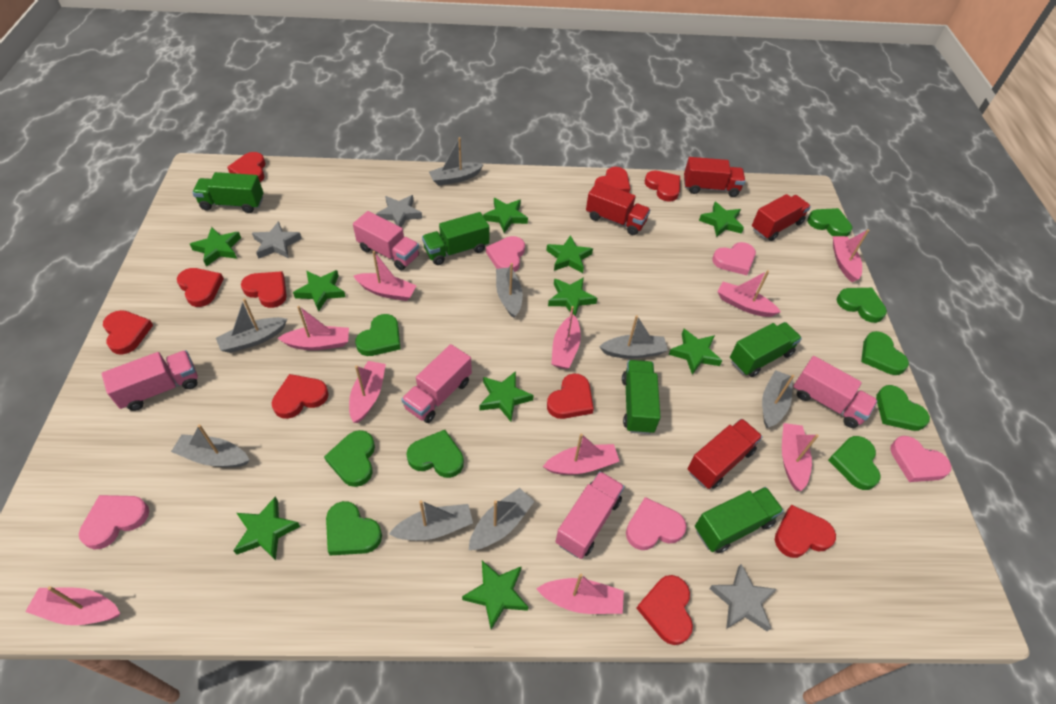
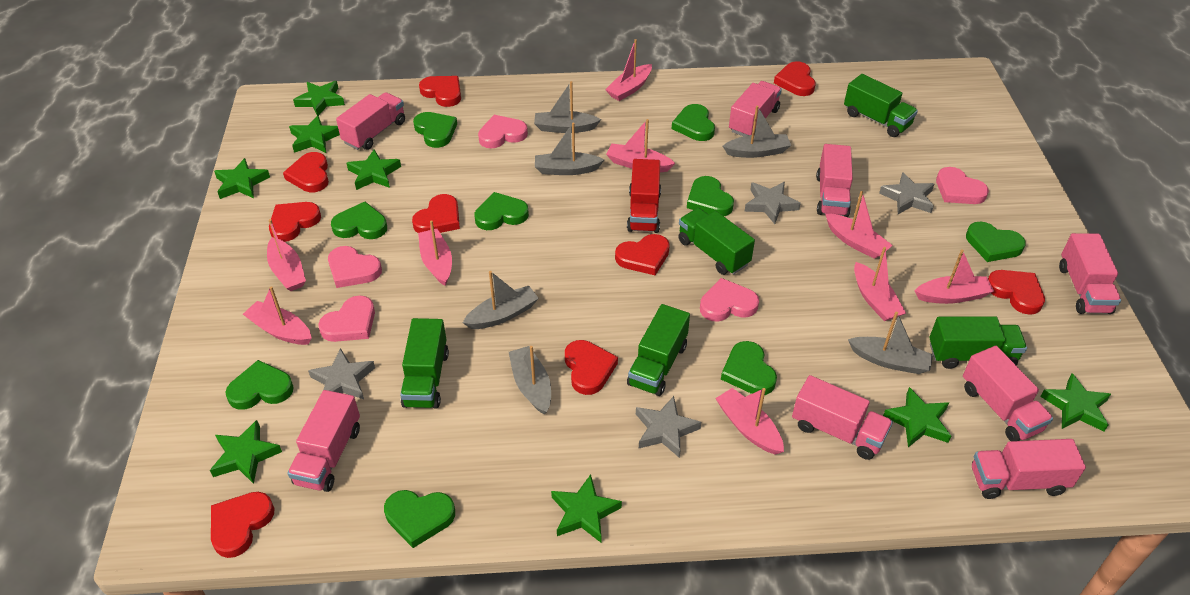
green star: [190,227,241,267] [233,497,301,561] [293,270,346,312] [462,561,528,629] [480,371,534,422] [483,198,528,233] [546,235,593,273] [548,277,597,317] [669,329,722,375] [699,202,744,237] = 10 -> [210,420,282,484] [214,158,270,199] [289,115,340,153] [293,81,345,116] [347,149,401,190] [551,474,622,543] [883,387,951,447] [1040,373,1111,432] = 8
grey boat: [171,424,250,467] [216,298,287,353] [389,500,473,540] [429,137,484,186] [469,488,535,550] [496,263,523,318] [599,315,668,359] [762,370,794,428] = 8 -> [463,271,539,329] [509,346,551,415] [534,81,601,133] [535,122,604,175] [723,105,791,158] [848,312,933,374] = 6
grey star: [252,221,302,259] [376,195,422,228] [709,564,777,631] = 3 -> [308,348,375,399] [636,396,701,458] [744,182,801,224] [879,172,934,214] = 4
pink boat: [25,586,120,625] [278,306,349,350] [349,361,386,423] [354,251,417,301] [537,574,624,614] [543,433,620,475] [551,306,581,369] [717,270,781,317] [782,423,819,491] [833,229,869,282] = 10 -> [243,286,312,345] [267,219,306,291] [418,220,452,286] [605,39,652,101] [606,119,675,172] [715,388,784,455] [825,191,893,259] [854,247,906,321] [915,249,994,304] = 9
pink truck: [102,350,198,411] [353,211,419,271] [401,344,472,423] [555,471,625,559] [793,356,878,428] = 5 -> [287,390,360,492] [336,92,405,150] [729,81,782,136] [792,375,893,460] [816,144,853,217] [963,346,1053,441] [972,439,1086,499] [1059,233,1121,314] = 8
red heart: [103,310,153,355] [177,268,224,307] [227,152,266,182] [241,271,287,308] [271,374,329,419] [547,373,594,419] [595,167,630,193] [636,575,693,645] [645,170,680,202] [775,505,836,558] = 10 -> [211,492,275,558] [269,202,321,242] [283,152,329,192] [412,194,460,233] [419,76,461,107] [565,340,618,395] [615,234,670,275] [774,61,815,96] [988,270,1045,315] = 9
red truck: [586,181,650,235] [684,157,745,197] [687,419,763,489] [752,194,811,241] = 4 -> [627,159,661,233] = 1

